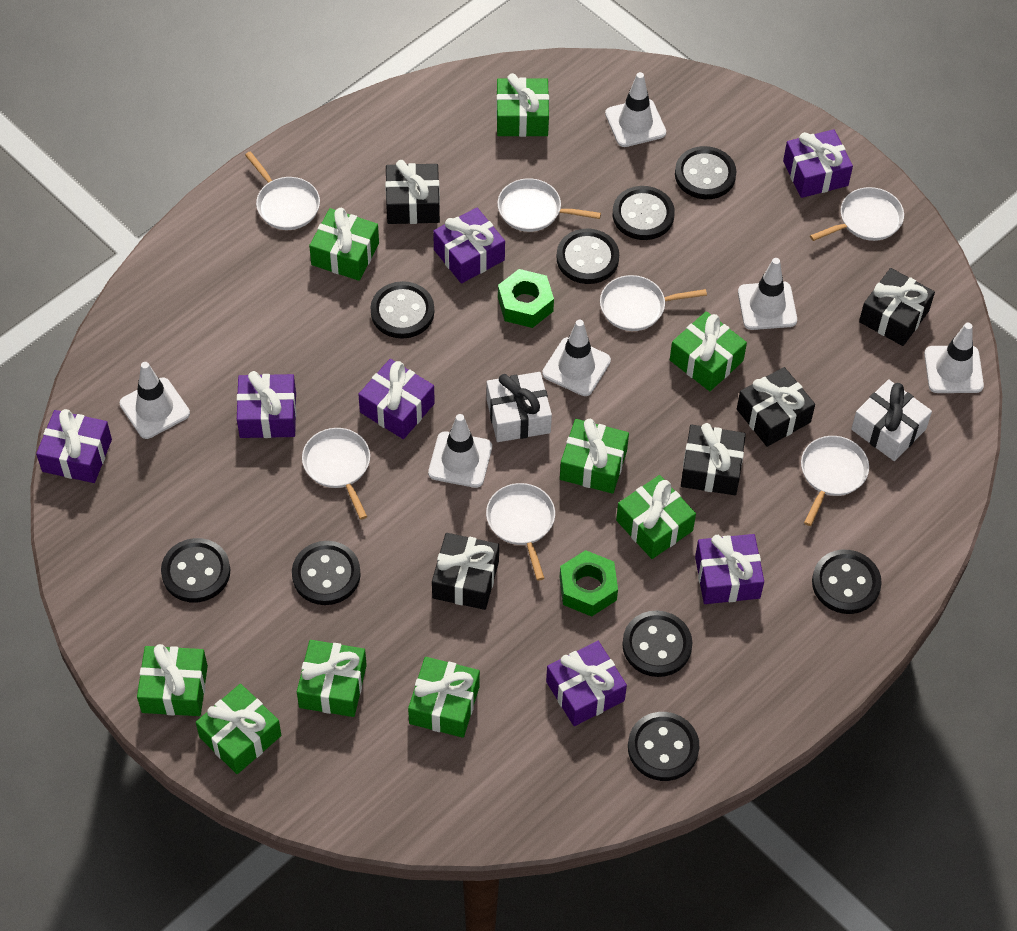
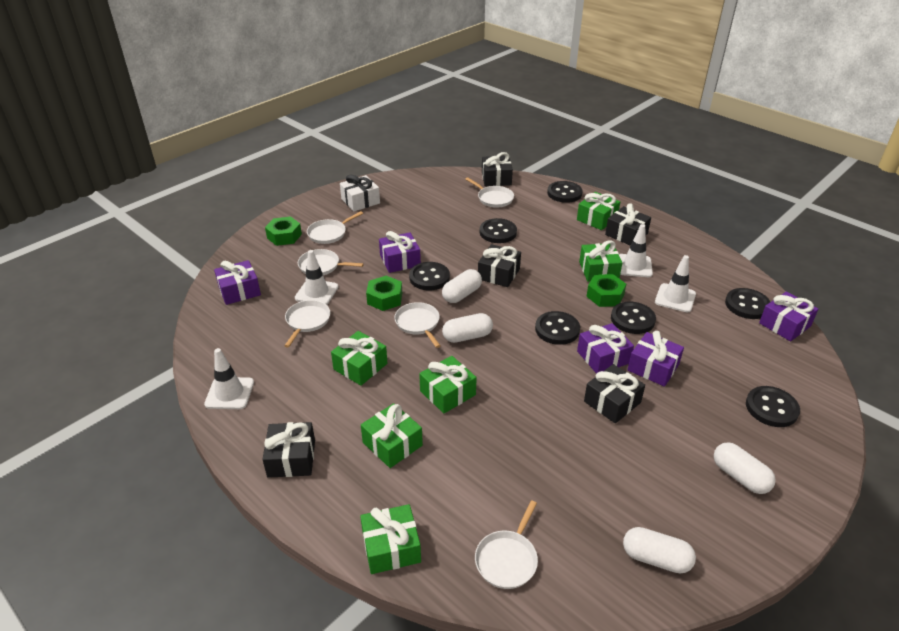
black button: [161,538,230,602] [292,541,361,605] [371,281,434,339] [557,228,619,284] [613,186,675,240] [622,610,692,677] [628,712,699,781] [675,146,737,199] [812,550,882,614] = 9 -> [409,262,450,290] [479,218,517,243] [535,311,580,345] [547,181,583,203] [611,302,656,334] [725,288,770,319] [746,386,800,427] = 7
green gift: [137,644,208,716] [196,684,281,774] [297,640,367,717] [309,208,379,281] [408,657,480,738] [496,73,549,137] [560,419,629,494] [616,475,696,559] [670,311,747,391] = 9 -> [331,331,387,386] [360,504,421,574] [361,403,423,468] [419,356,477,413] [577,192,620,230] [579,241,622,282] = 6
green nut: [498,269,554,328] [560,550,618,617] = 2 -> [265,216,302,246] [366,276,402,311] [586,274,626,307] = 3
purple gift: [36,409,112,483] [237,371,296,438] [358,359,435,439] [433,207,505,284] [546,641,627,726] [695,534,764,604] [783,129,853,198] = 7 -> [214,260,261,305] [379,231,421,273] [577,323,634,374] [628,331,684,387] [759,292,818,341] = 5
white capsule: none = 0 -> [442,269,482,303] [442,313,493,343] [623,527,696,574] [714,442,776,494] = 4
white gift: [486,372,552,442] [851,379,932,461] = 2 -> [340,175,380,211] = 1
white pan: [245,151,320,230] [302,428,370,520] [486,483,555,581] [498,178,601,232] [600,275,707,331] [801,436,869,526] [810,187,904,241] = 7 -> [284,300,330,348] [298,249,364,275] [307,211,363,244] [394,302,441,348] [465,177,514,208] [475,500,538,589] = 6
white traffic cone: [120,362,190,439] [428,414,492,488] [542,320,611,396] [605,72,666,147] [738,258,797,330] [924,323,984,393] = 6 -> [204,348,254,409] [295,250,339,305] [619,224,653,277] [655,255,696,312] = 4

